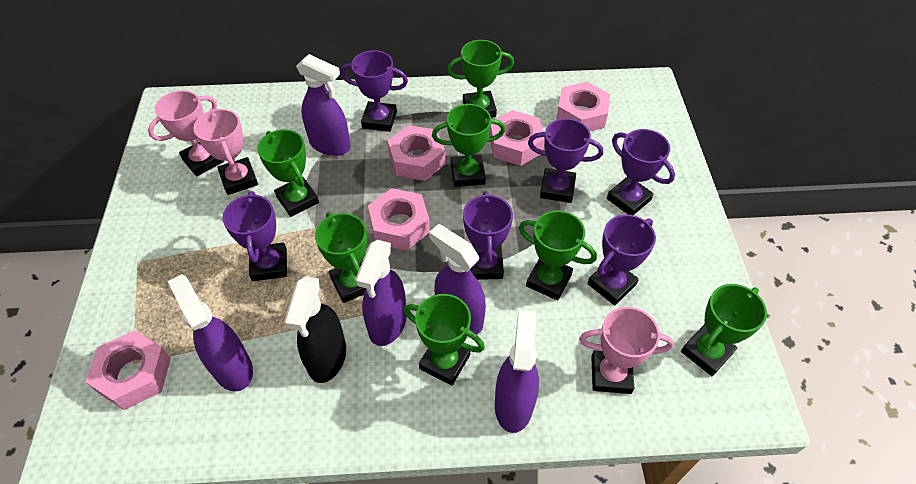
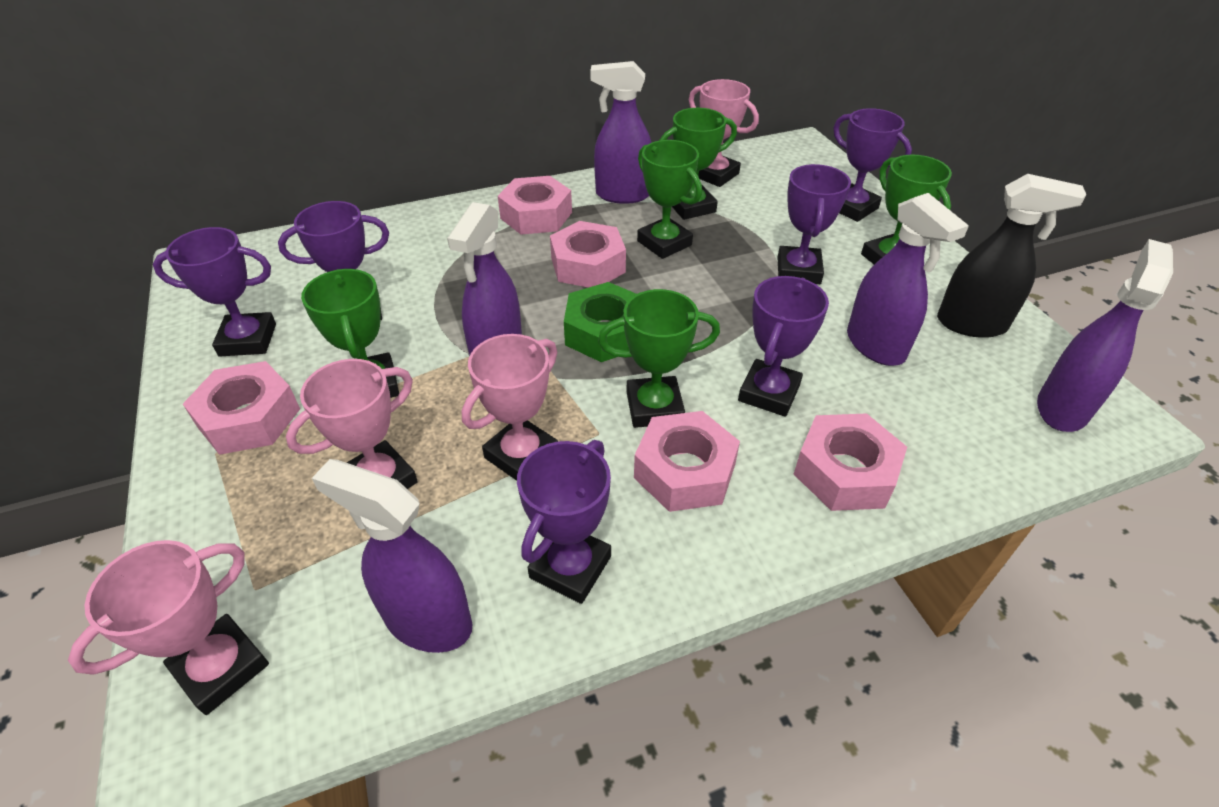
green nut: none = 0 -> [564,282,636,362] = 1
green trophy: [257,129,319,217] [315,212,367,303] [404,294,485,386] [432,104,505,187] [447,40,514,118] [519,210,597,300] [681,284,767,376] = 7 -> [301,269,399,398] [598,289,720,428] [637,140,702,259] [659,108,737,220] [861,154,952,264] = 5
pink trophy: [148,90,224,176] [193,109,258,195] [579,307,674,394] = 3 -> [68,540,269,715] [286,359,418,489] [462,334,558,481] [689,79,759,187] = 4

